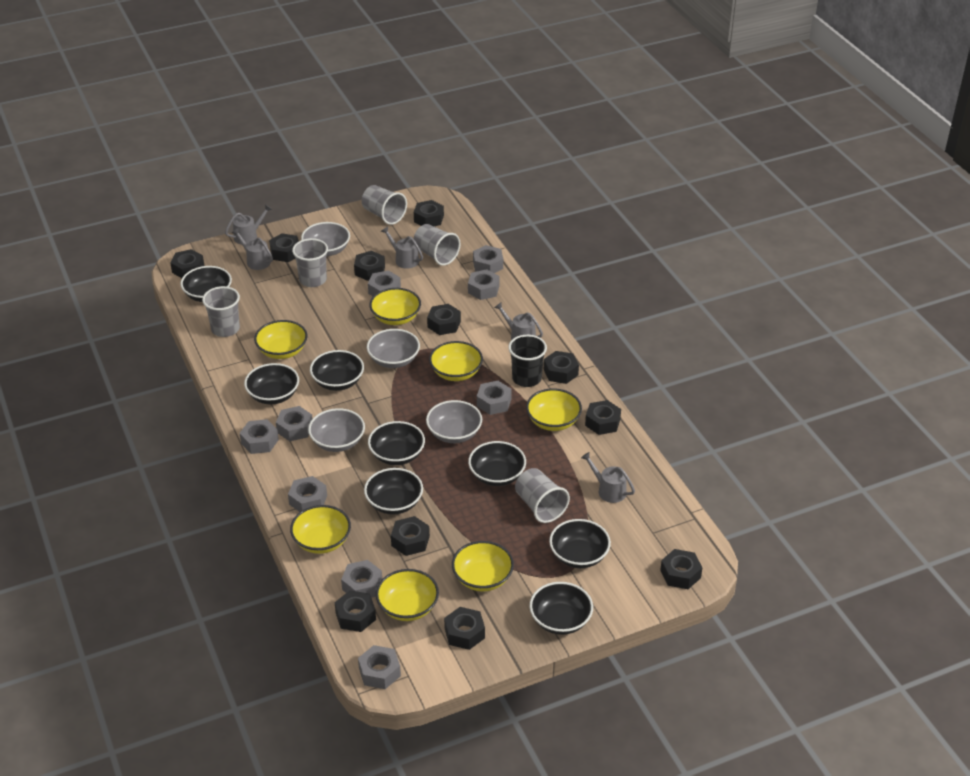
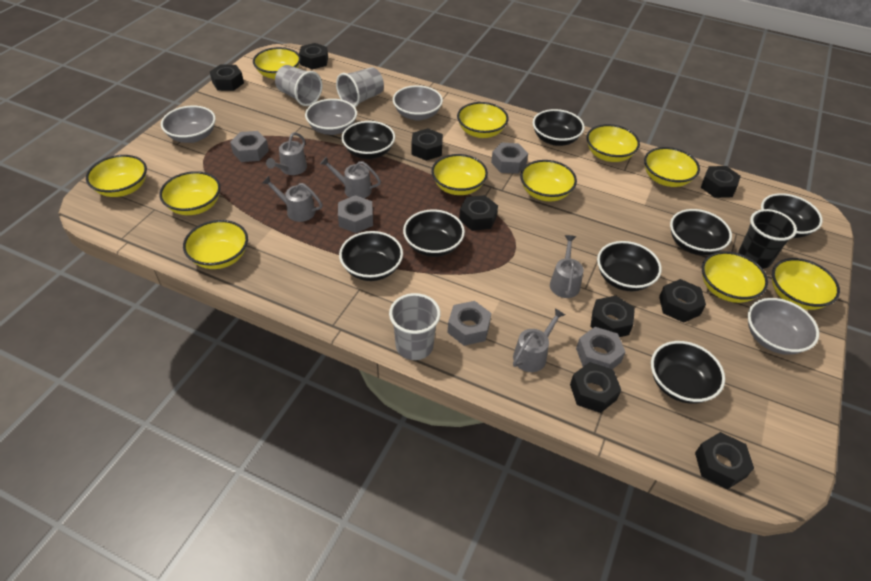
black nut: [170,249,204,278] [269,233,299,262] [335,590,376,632] [354,251,385,281] [391,516,430,556] [414,200,444,226] [427,304,461,335] [444,607,485,650] [544,351,579,384] [585,400,621,435] [660,549,703,589] = 11 -> [210,64,244,91] [299,43,328,70] [411,128,443,161] [459,195,498,231] [570,362,621,413] [590,296,635,337] [659,279,706,323] [695,432,754,489] [701,166,741,198] = 9
grey cup: [202,286,240,337] [292,238,328,287] [362,185,407,225] [414,224,460,266] [515,468,570,523] = 5 -> [275,65,322,106] [336,67,384,107] [389,293,441,360] = 3
grey nut: [240,419,279,454] [276,406,313,441] [288,476,327,512] [341,560,382,598] [358,645,401,689] [368,270,401,296] [468,269,500,300] [473,245,503,273] [477,381,512,415] = 9 -> [230,131,269,162] [338,195,373,233] [447,301,491,346] [491,142,528,174] [576,327,625,369] = 5
yellow bowl: [254,320,308,359] [290,505,351,554] [369,288,421,325] [376,569,439,621] [429,341,483,381] [452,541,514,591] [526,388,582,431] = 7 -> [86,155,147,197] [159,171,221,215] [183,220,248,269] [253,47,301,79] [431,154,488,195] [457,102,508,138] [520,160,577,201] [586,124,640,162] [644,147,700,187] [702,251,768,303] [772,258,840,310] = 11

